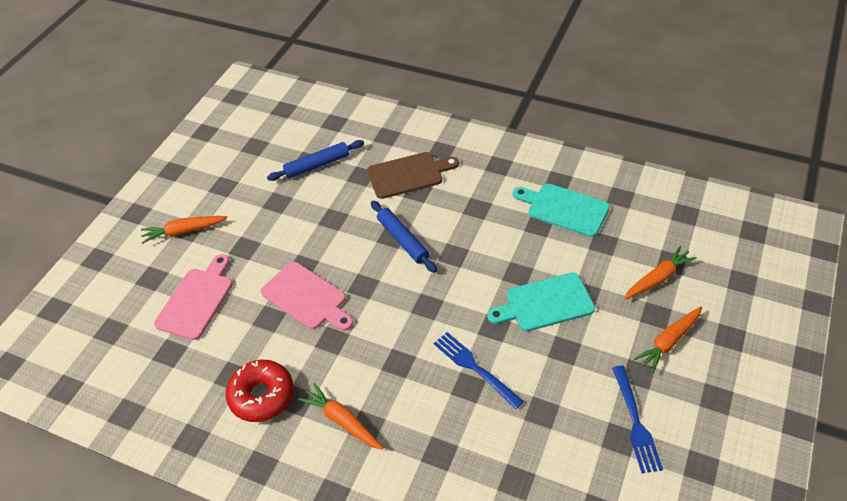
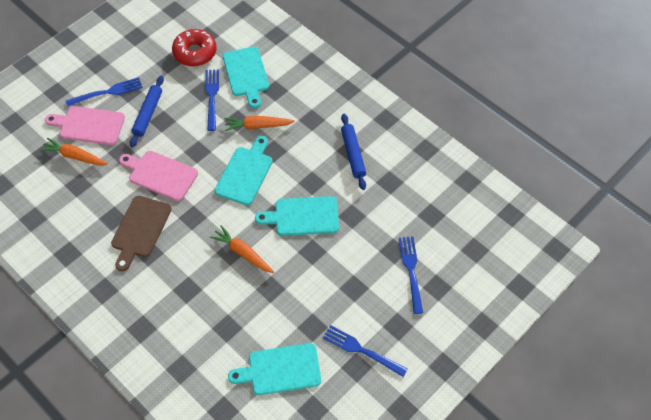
blue fork: [434,332,524,409] [612,366,663,473] = 2 -> [66,77,143,107] [205,69,219,131] [323,325,408,377] [399,236,423,314] = 4
orange carrot: [141,216,228,244] [298,383,384,450] [624,246,697,300] [634,306,702,373] = 4 -> [40,138,108,165] [210,225,274,273] [224,116,295,131] = 3
turquoise cutting board: [487,273,595,332] [513,184,610,237] = 2 -> [215,136,273,205] [223,47,269,108] [228,343,321,395] [255,196,339,236] = 4

